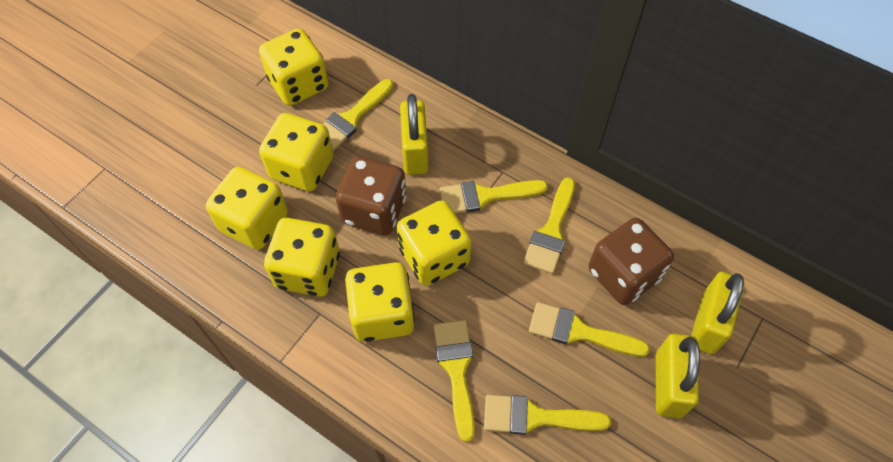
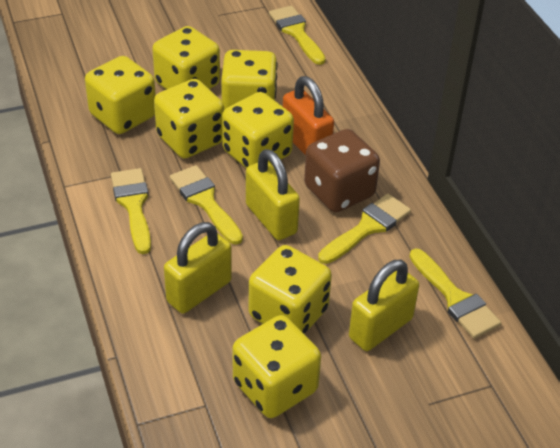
brown dice: [336,156,406,235] [588,218,674,305] = 2 -> [304,129,380,213] = 1
orange padlock: none = 0 -> [283,76,334,156] = 1
yellow brush: [323,79,393,151] [433,320,475,442] [440,180,548,213] [484,395,611,435] [523,177,575,274] [529,302,650,357] = 6 -> [111,168,151,254] [170,165,243,245] [269,6,326,65] [318,194,411,264] [409,248,501,338] = 5
yellow dice: [206,167,288,250] [259,28,328,106] [259,113,333,191] [264,218,340,297] [345,262,415,342] [397,200,471,286] = 6 -> [85,56,156,134] [152,26,220,90] [154,79,224,159] [221,50,278,110] [222,92,294,169] [233,315,321,418] [248,245,332,334] = 7

